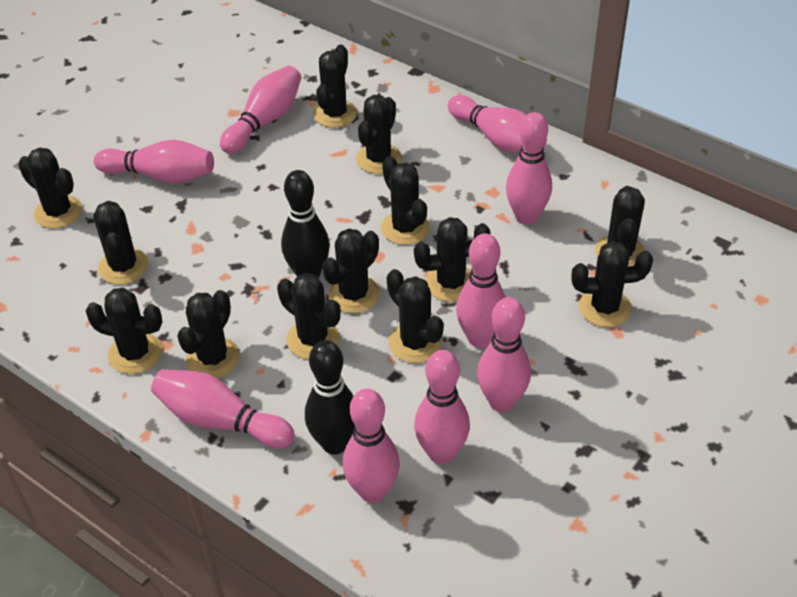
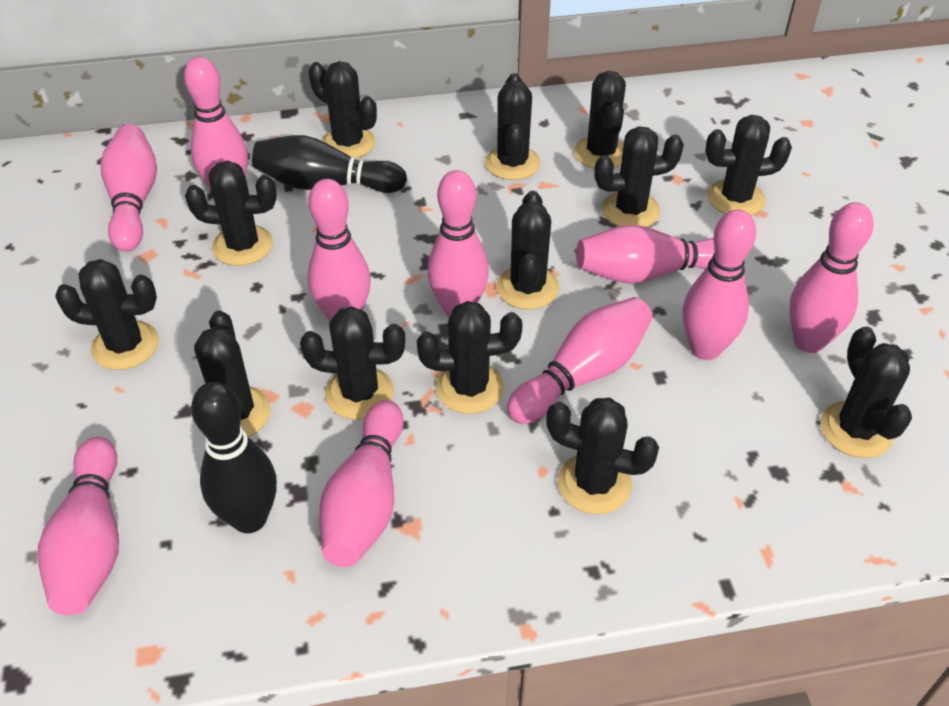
pink bowling pin: [94,140,214,184] [151,369,294,449] [220,66,301,154] [343,389,400,503] [414,350,470,464] [448,95,547,153] [456,233,506,348] [477,297,531,412] [506,112,552,225] = 9 -> [38,437,119,615] [100,124,157,252] [184,57,248,191] [308,179,371,321] [319,400,404,567] [427,170,489,317] [507,297,653,424] [576,225,715,284] [683,209,756,360] [789,202,874,353] = 10

